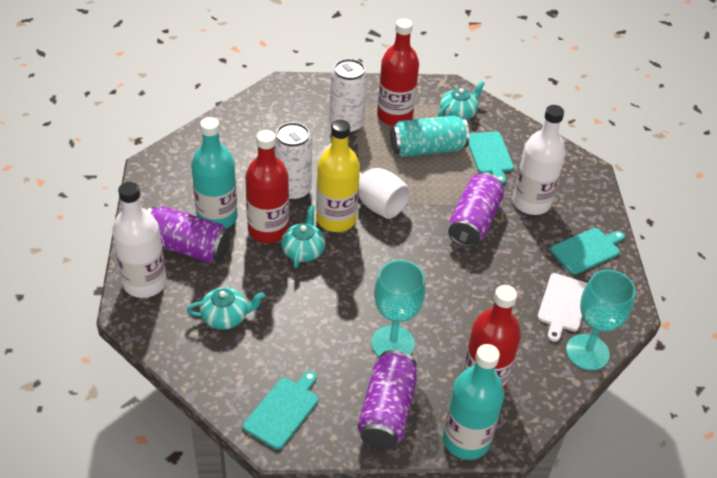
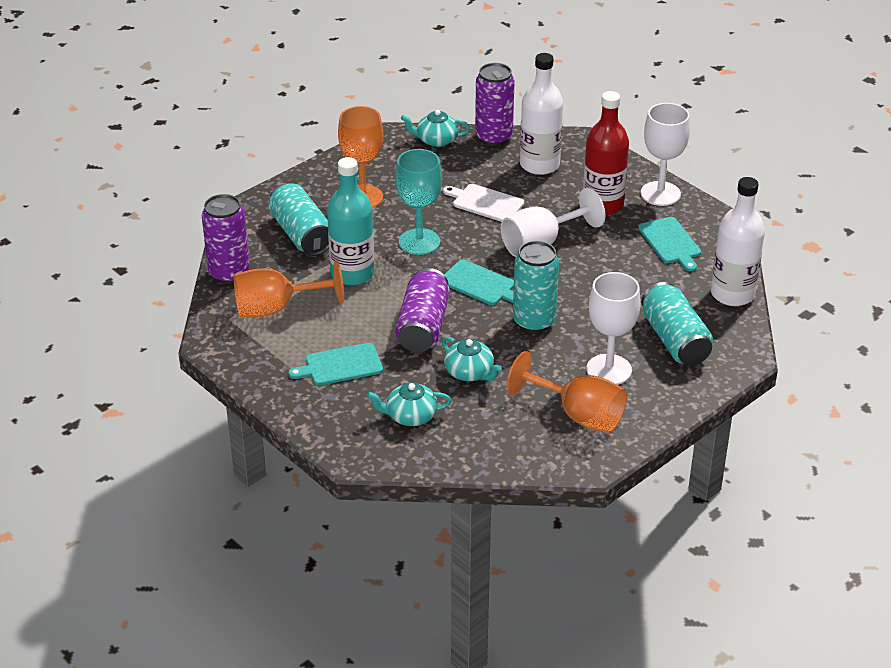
orange goblet: none = 0 -> [234,261,344,317] [338,106,383,208] [507,351,627,433] = 3
red bottle: [245,130,289,243] [377,19,419,126] [462,285,521,391] = 3 -> [583,91,629,215] = 1
turquoise bottle: [191,117,237,229] [443,344,504,460] = 2 -> [327,157,374,285] = 1
turquoise can: [390,116,469,157] = 1 -> [268,183,329,256] [513,241,559,333] [641,282,713,365] = 3
turquoise goblet: [371,260,425,357] [566,270,636,370] = 2 -> [395,149,442,255] = 1
white can: [274,122,312,201] [329,59,367,134] = 2 -> none = 0
white goblet: [320,143,410,219] = 1 -> [501,188,605,257] [586,272,641,385] [641,103,690,206] = 3
yellow bottle: [316,120,360,232] = 1 -> none = 0

